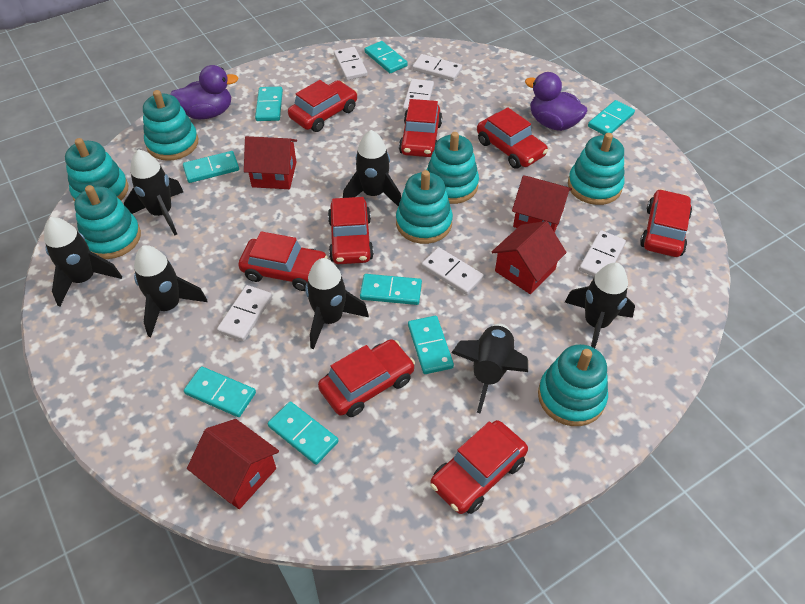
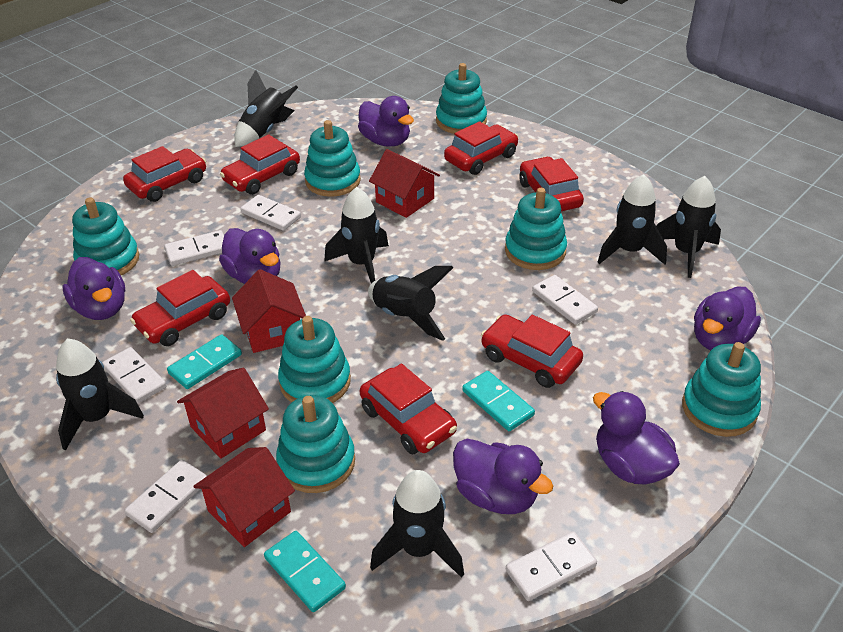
purple duck: [170,65,238,119] [525,72,588,131] = 2 -> [63,257,125,320] [219,228,281,284] [358,96,414,147] [453,439,553,514] [593,391,680,484] [694,286,761,350] = 6
red car: [238,231,328,291] [288,80,357,132] [318,339,415,417] [328,197,374,264] [399,99,442,157] [430,420,528,514] [477,107,548,169] [640,189,692,257] = 8 -> [123,146,206,202] [130,270,230,346] [220,134,300,195] [360,364,457,454] [444,121,518,175] [481,314,583,388] [519,157,584,211] = 7
turquoise domino: [183,151,239,183] [184,367,256,417] [255,87,283,121] [268,401,339,465] [360,274,422,305] [364,41,408,73] [408,316,454,374] [588,100,635,135] = 8 -> [167,334,242,389] [264,531,346,612] [462,371,535,431] = 3

